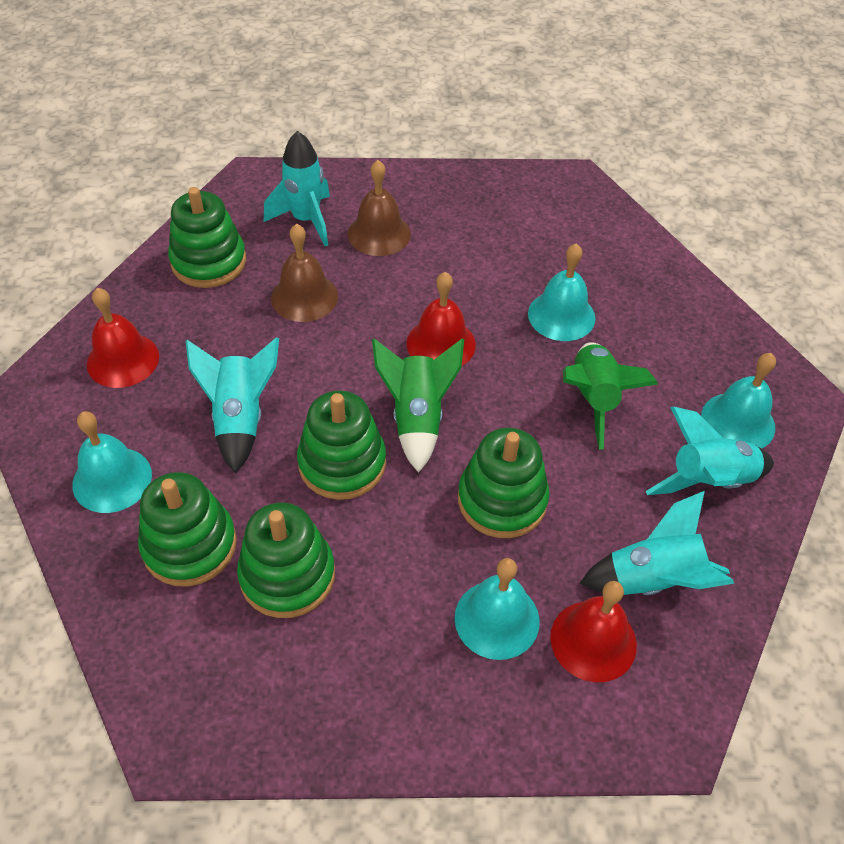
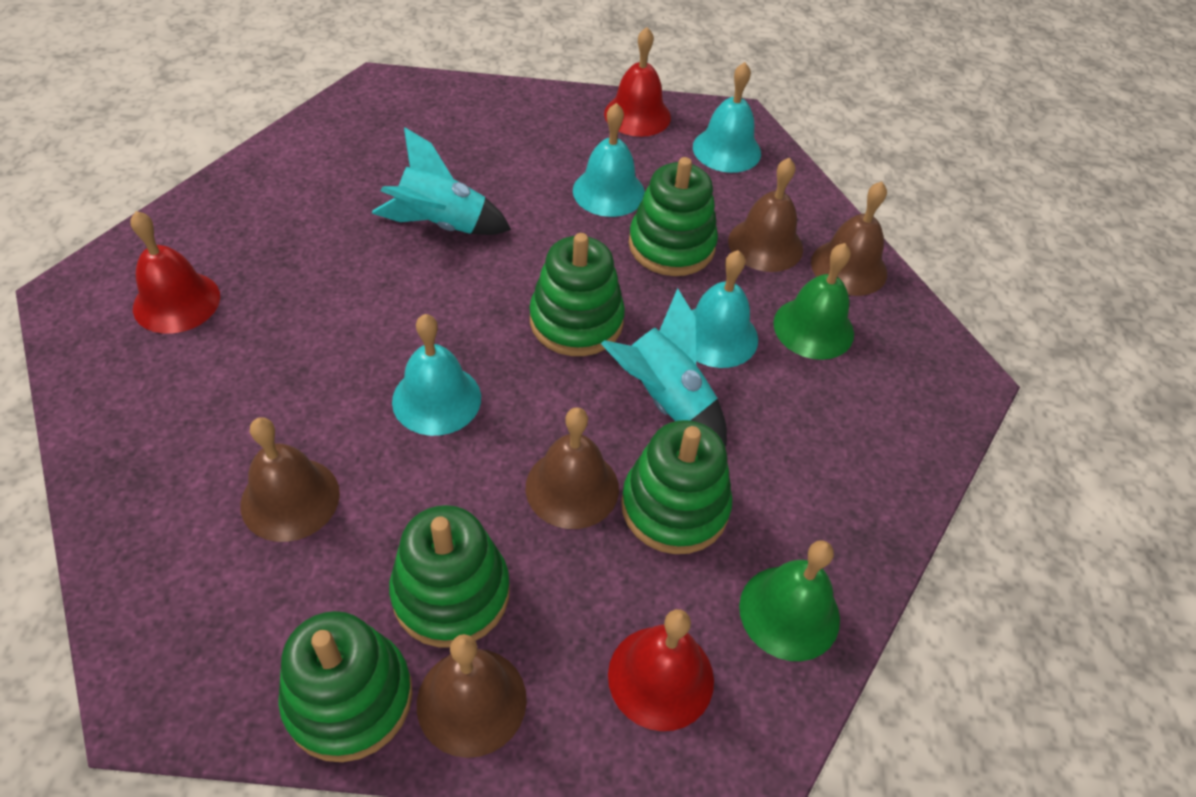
brown bell: [271,224,338,322] [348,160,411,256] = 2 -> [240,417,340,542] [417,634,527,758] [526,407,619,529] [728,157,803,272] [811,181,887,296] = 5
green bell: none = 0 -> [739,540,840,661] [773,243,854,360] = 2
green rocket: [372,338,464,473] [563,342,658,449] = 2 -> none = 0
turquoise rocket: [186,337,279,474] [264,131,330,246] [580,491,734,595] [646,407,774,495] = 4 -> [372,127,511,235] [601,288,727,446] = 2

